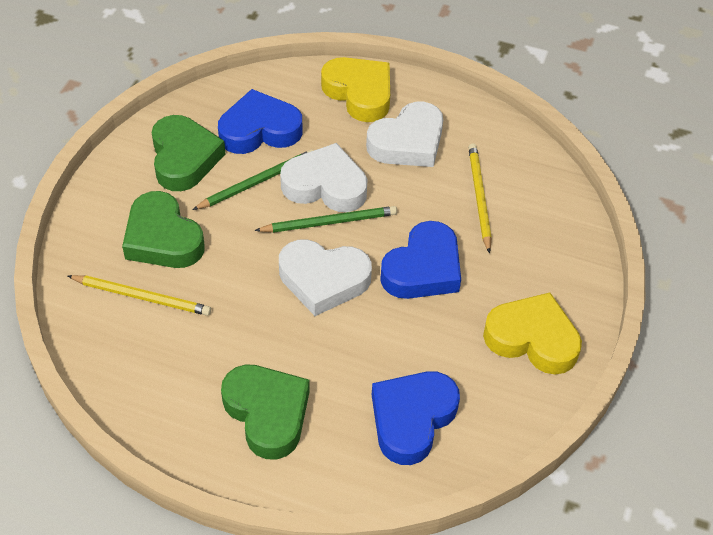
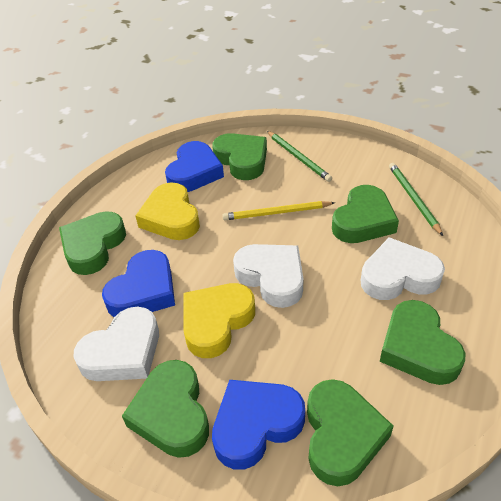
green heart: [122,191,205,268] [152,115,225,191] [221,364,310,459] = 3 -> [59,211,126,275] [122,360,209,458] [212,133,267,180] [307,379,394,486] [332,185,399,243] [380,300,465,385] = 6
yellow pencil: [68,275,211,316] [468,144,492,254] = 2 -> [222,201,335,220] = 1

